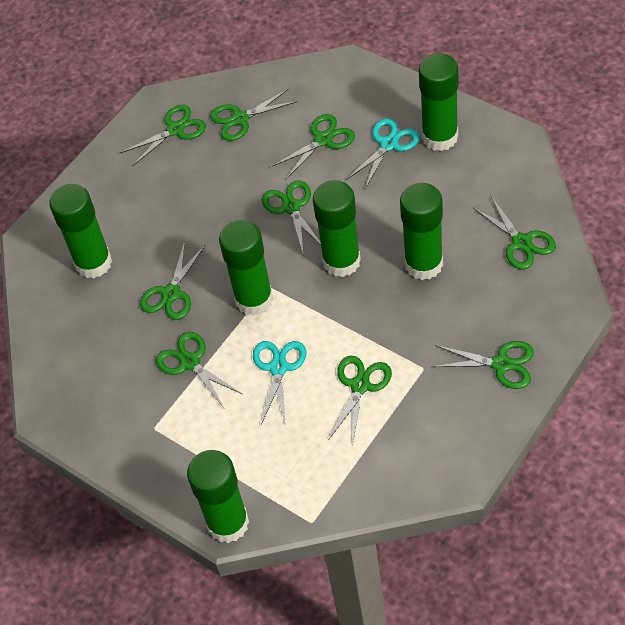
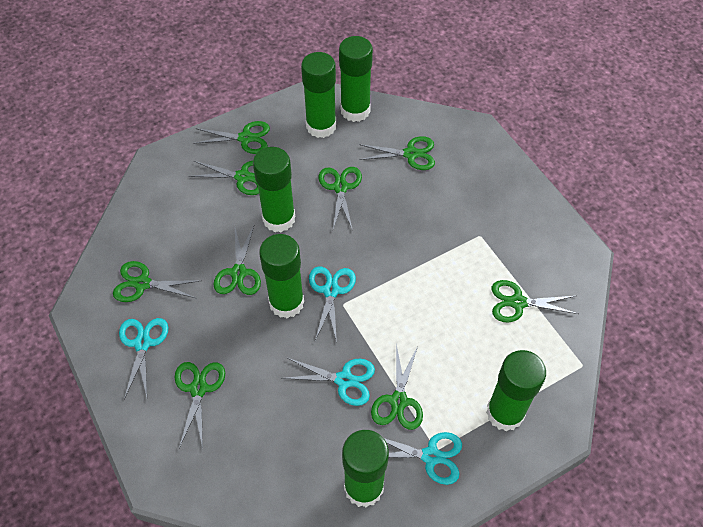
turquoise scissors: [253,341,307,426] [346,118,420,188] = 2 -> [119,318,169,400] [281,358,375,406] [309,267,356,343] [384,432,462,485] = 4

